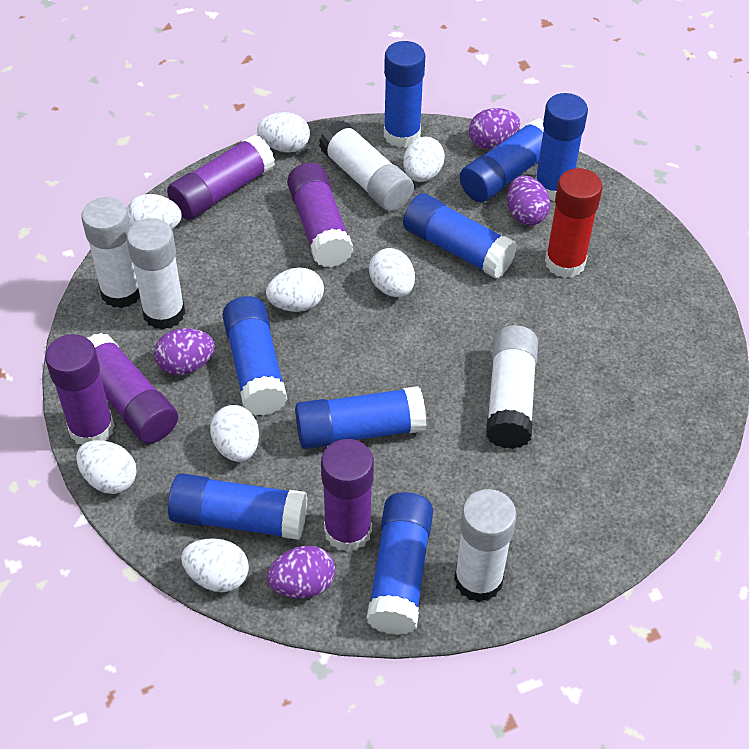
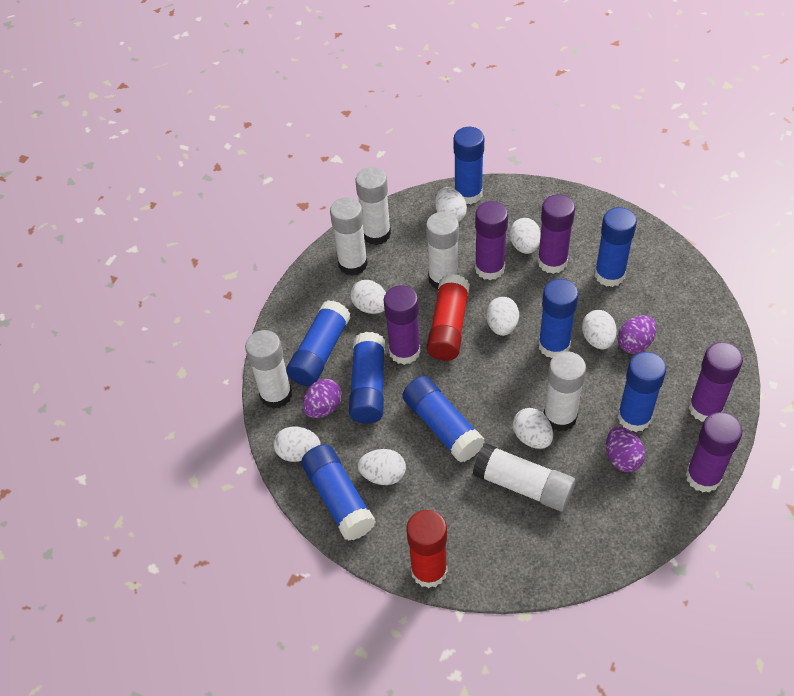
purple egg: [154,328,215,375] [267,546,335,598] [469,108,520,149] [507,175,550,225] = 4 -> [302,379,342,418] [606,427,645,472] [617,315,657,354] = 3
red glue stick: [545,168,603,278] = 1 -> [406,510,448,588] [427,274,470,361] = 2
white glue stick: [81,197,140,308] [127,218,185,330] [319,120,414,211] [454,489,517,602] [486,325,538,449] = 5 -> [245,330,292,409] [330,197,368,276] [355,167,391,245] [426,212,459,289] [473,443,576,511] [544,351,586,431] = 6

